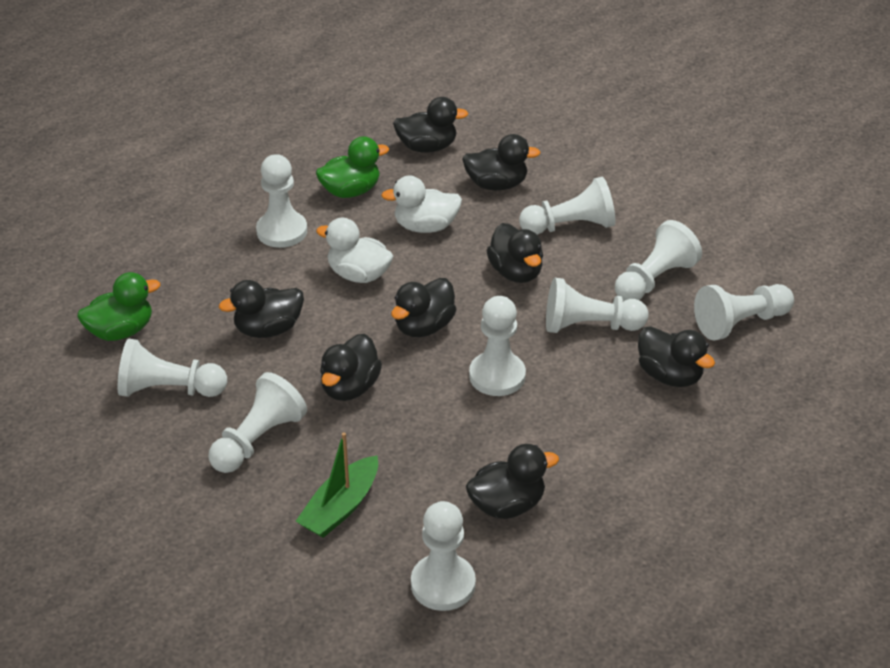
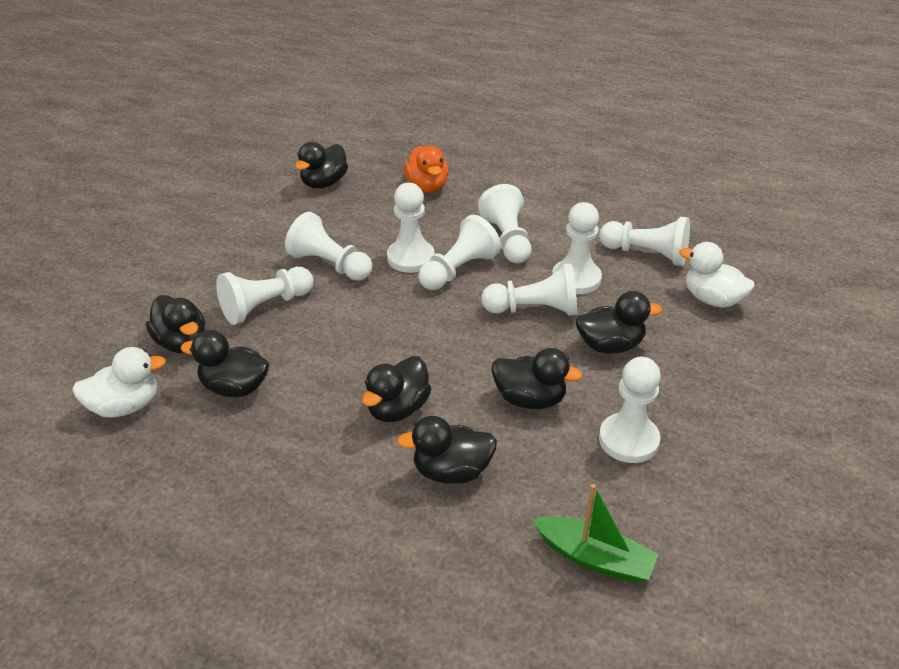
black duck: [219,280,304,338] [320,334,382,401] [391,278,457,337] [393,97,469,153] [462,134,541,190] [466,444,559,519] [486,223,543,283] [638,326,715,387] = 8 -> [146,295,205,353] [181,330,269,397] [295,142,348,188] [362,356,431,422] [397,416,497,484] [492,348,583,409] [576,291,662,354] = 7
green duck: [78,272,160,341] [316,136,389,198] = 2 -> none = 0
orange duck: none = 0 -> [404,146,449,193] = 1

